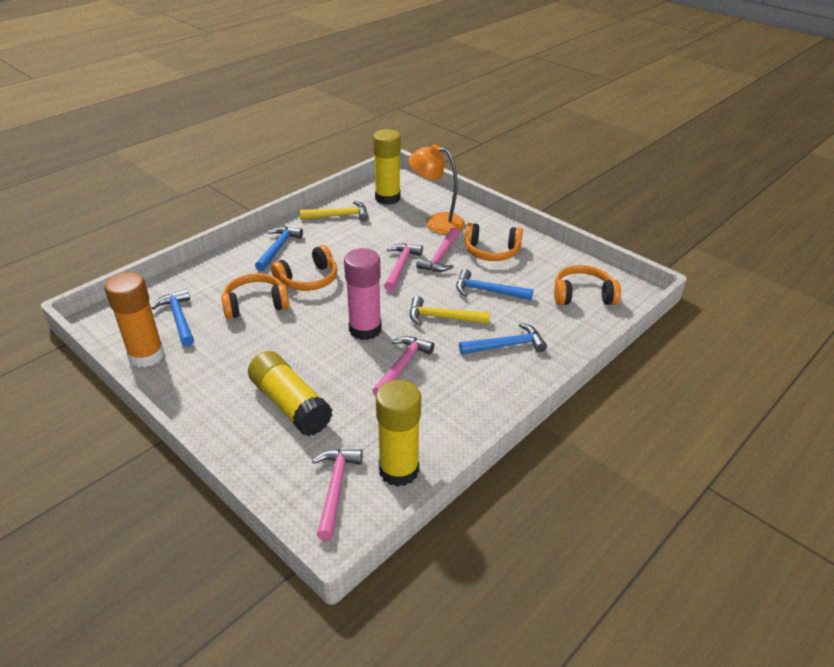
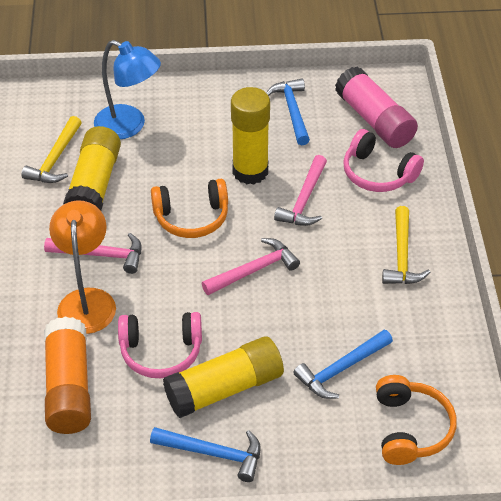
blue hammer: [151,289,194,347] [255,227,303,271] [456,269,534,300] [459,323,547,354] = 4 -> [150,427,261,482] [266,78,310,145] [293,330,393,399] = 3
blue lamp: none = 0 -> [94,40,161,139] = 1
orange headphones: [221,273,289,319] [271,245,338,291] [465,223,523,261] [554,265,621,305] = 4 -> [151,179,228,238] [376,375,457,465] = 2
pink hammer: [312,449,363,540] [372,336,434,396] [384,243,423,291] [416,228,459,272] = 4 -> [44,233,141,274] [202,238,300,295] [274,155,327,226] = 3
pink headphones: none = 0 -> [118,312,202,378] [343,129,424,192] = 2

